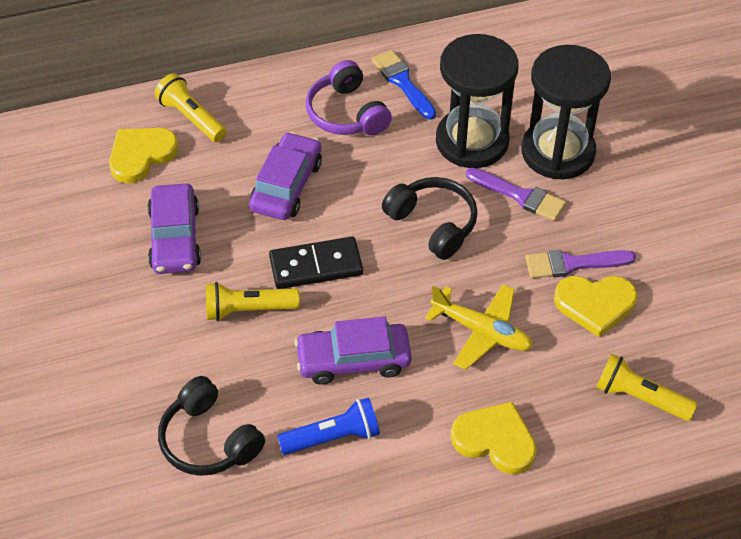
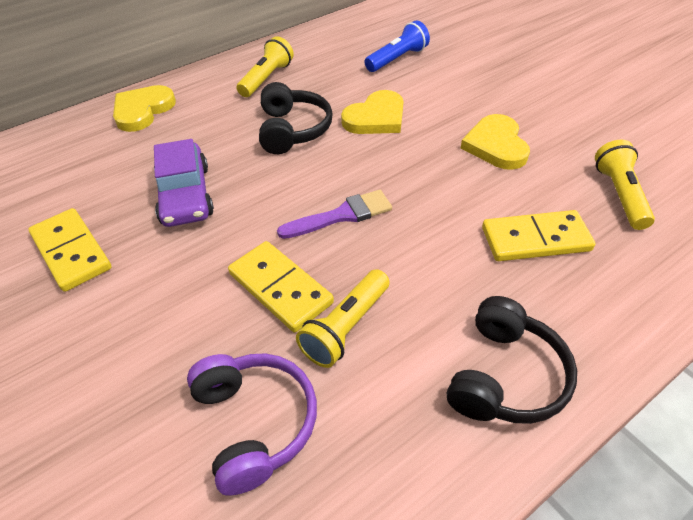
black domino: [269,237,363,289] = 1 -> none = 0
black hourglass: [436,34,519,168] [521,45,611,179] = 2 -> none = 0
blue brush: [372,50,436,119] = 1 -> none = 0
purple brush: [466,168,567,221] [525,250,636,279] = 2 -> [277,190,392,239] = 1
purple car: [148,183,201,274] [249,132,322,220] [294,316,412,385] = 3 -> [154,139,214,227] = 1
yellow domino: none = 0 -> [28,208,111,292] [228,241,334,333] [482,210,596,261] = 3
yellow plane: [425,284,533,370] = 1 -> none = 0

